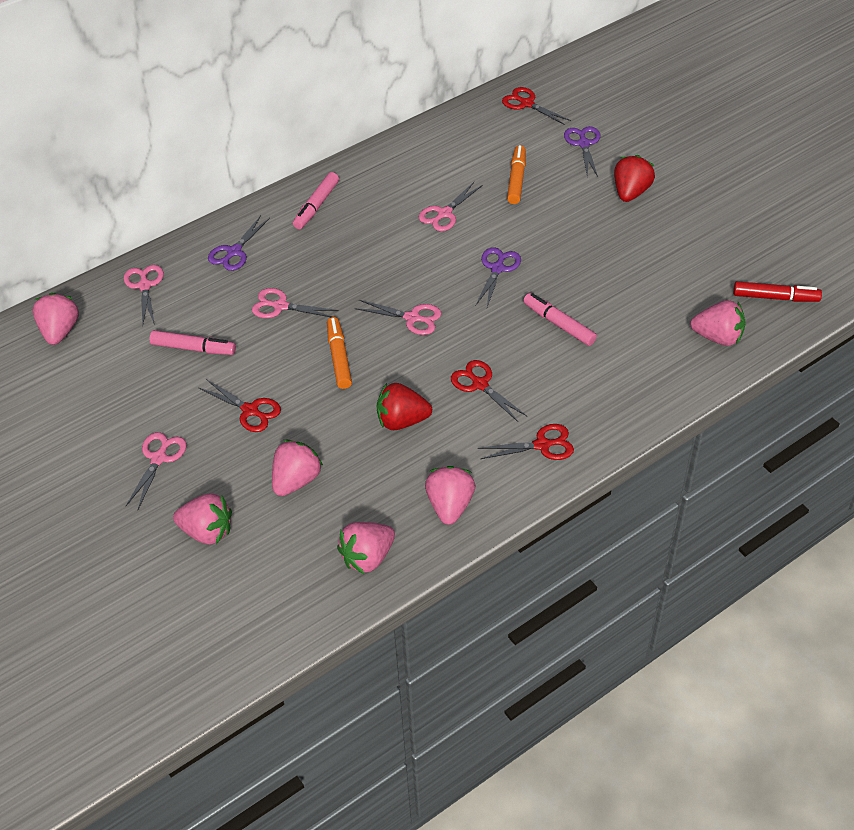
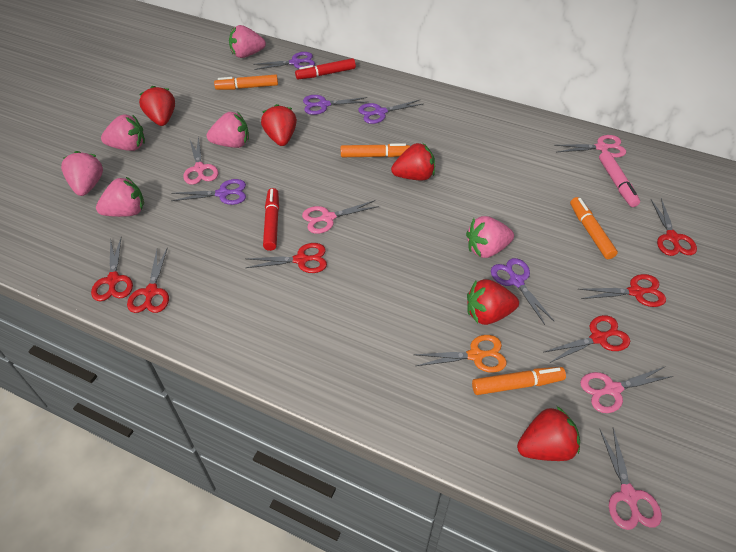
orange marker: [327,317,352,389] [507,145,526,204] = 2 -> [214,75,278,90] [341,143,410,157] [472,367,566,395] [570,197,618,259] = 4
orange scissors: none = 0 -> [414,335,507,373] = 1
pink marker: [150,330,236,355] [293,172,339,229] [523,293,597,346] = 3 -> [599,151,640,207] = 1
purple scissors: [208,216,270,271] [476,247,521,307] [564,126,600,177] = 3 -> [171,179,246,205] [253,52,315,70] [303,95,367,115] [358,100,423,124] [491,258,555,325] = 5
red marker: [733,281,822,302] = 1 -> [263,188,279,251] [295,58,356,79] = 2
red scissors: [199,379,281,432] [451,360,527,422] [478,424,574,460] [502,87,571,125] = 4 -> [91,238,133,301] [127,247,169,313] [246,243,327,273] [545,315,630,363] [579,274,666,307] [651,198,697,256] = 6
red strawberry: [377,383,432,430] [614,155,655,202] = 2 -> [139,86,175,126] [261,104,297,146] [391,143,435,181] [467,279,519,325] [517,406,580,461] = 5

